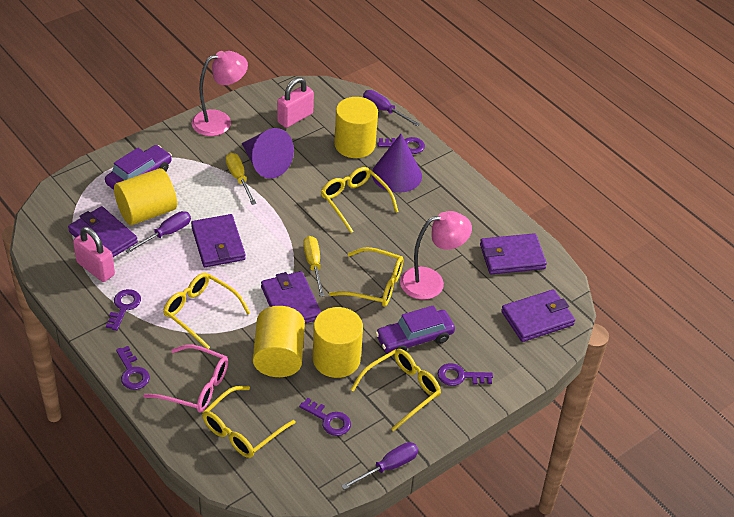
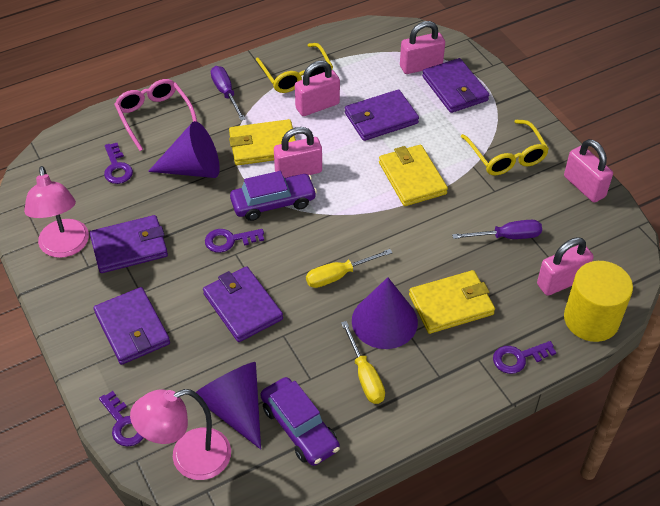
pink padlock: [73,227,115,282] [277,77,314,128] = 2 -> [274,127,322,178] [295,60,340,116] [400,21,445,74] [537,237,594,296] [564,139,613,203] = 5
purple cone: [242,128,294,179] [372,134,422,193] = 2 -> [148,121,220,178] [196,362,261,449] [352,277,418,349] = 3
purple key: [106,289,141,331] [116,346,150,390] [299,398,351,436] [378,137,425,154] [438,363,493,386] = 5 -> [99,391,144,447] [104,143,133,184] [205,229,264,253] [493,341,556,374] = 4
purple screwdriver: [125,211,191,253] [341,442,418,490] [363,90,420,126] = 3 -> [211,66,245,121] [452,220,542,239] = 2
yellow cylinder: [114,168,177,225] [253,306,305,377] [313,307,363,378] [334,97,378,158] = 4 -> [564,261,633,342] = 1
yellow glasses: [163,273,250,349] [202,386,295,458] [321,167,399,233] [329,247,404,307] [350,349,441,431] = 5 -> [256,43,333,93] [461,120,549,175] = 2
yellow wallet: none = 0 -> [229,119,296,166] [379,145,448,206] [409,270,495,334] = 3

